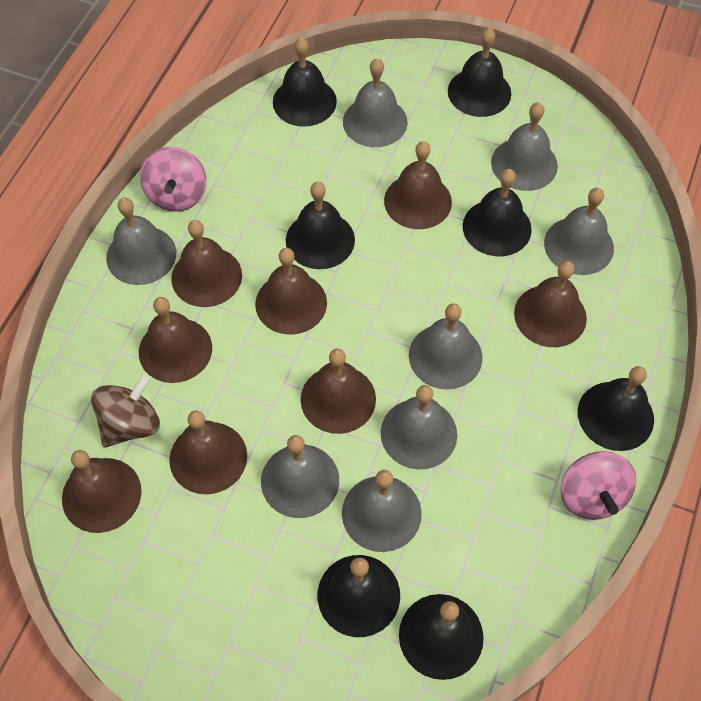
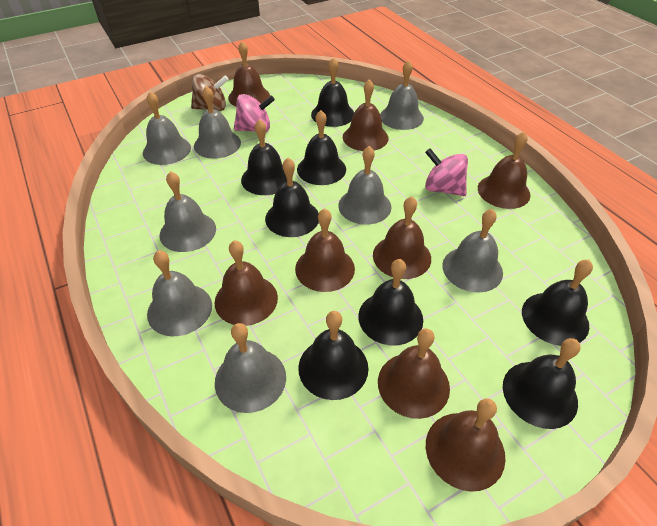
black bell: [273,37,337,127] [286,182,355,269] [318,555,400,637] [399,594,484,680] [448,28,511,117] [463,169,532,256] [578,366,654,451] = 7 -> [241,119,287,195] [265,158,319,237] [297,110,346,185] [298,311,368,400] [311,57,354,127] [358,259,423,345] [503,338,580,429] [522,260,593,346] = 8

